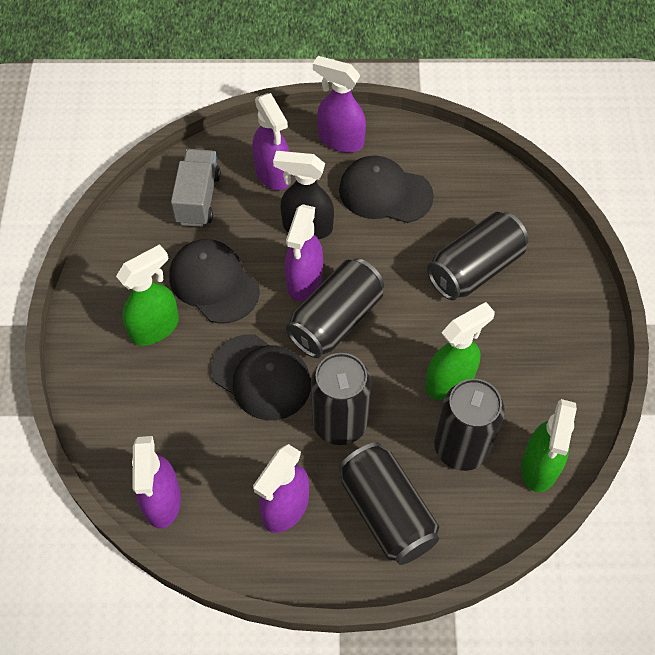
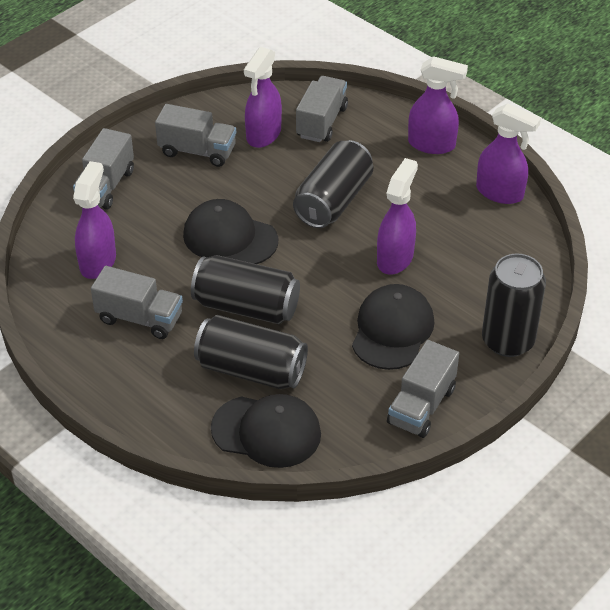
black can: [286,258,384,358] [311,353,372,445] [339,442,439,565] [427,212,528,300] [434,379,505,471] = 5 -> [191,255,300,324] [194,315,308,389] [293,140,373,228] [482,253,546,357] = 4
black spray bottle: [273,151,334,239] = 1 -> none = 0
green spray bottle: [116,244,179,346] [425,302,495,400] [521,399,577,492] = 3 -> none = 0
grey truck: [171,149,221,227] = 1 -> [73,128,134,210] [91,266,183,339] [155,104,236,167] [296,76,348,142] [387,340,459,438] = 5

